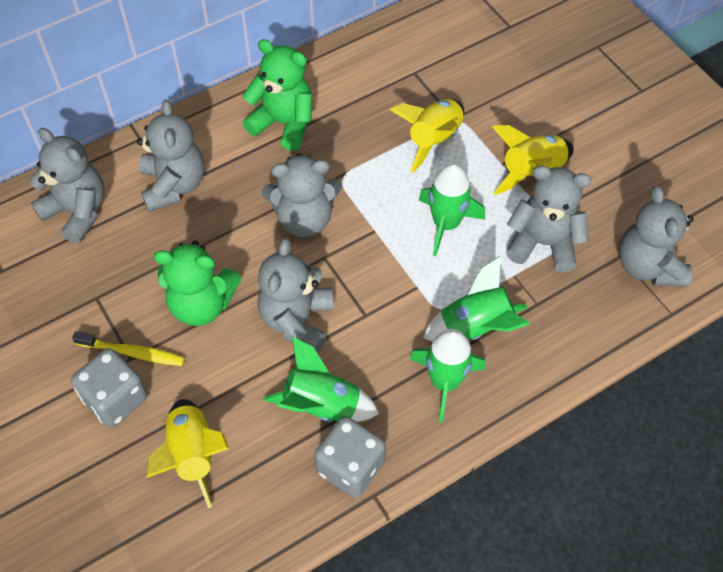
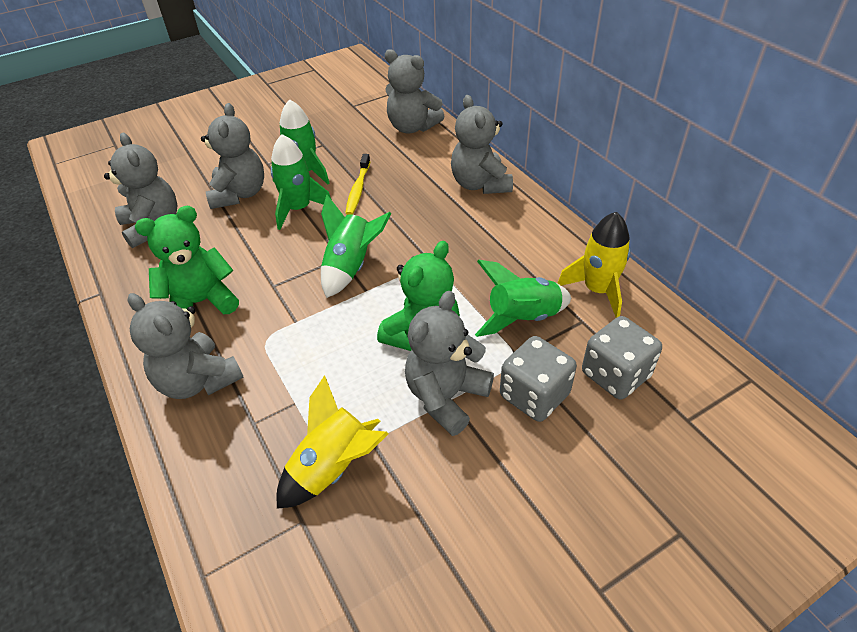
yellow rocket: [146,399,229,508] [390,99,464,173] [492,125,574,195] = 3 -> [277,375,389,509] [557,212,631,318] = 2

